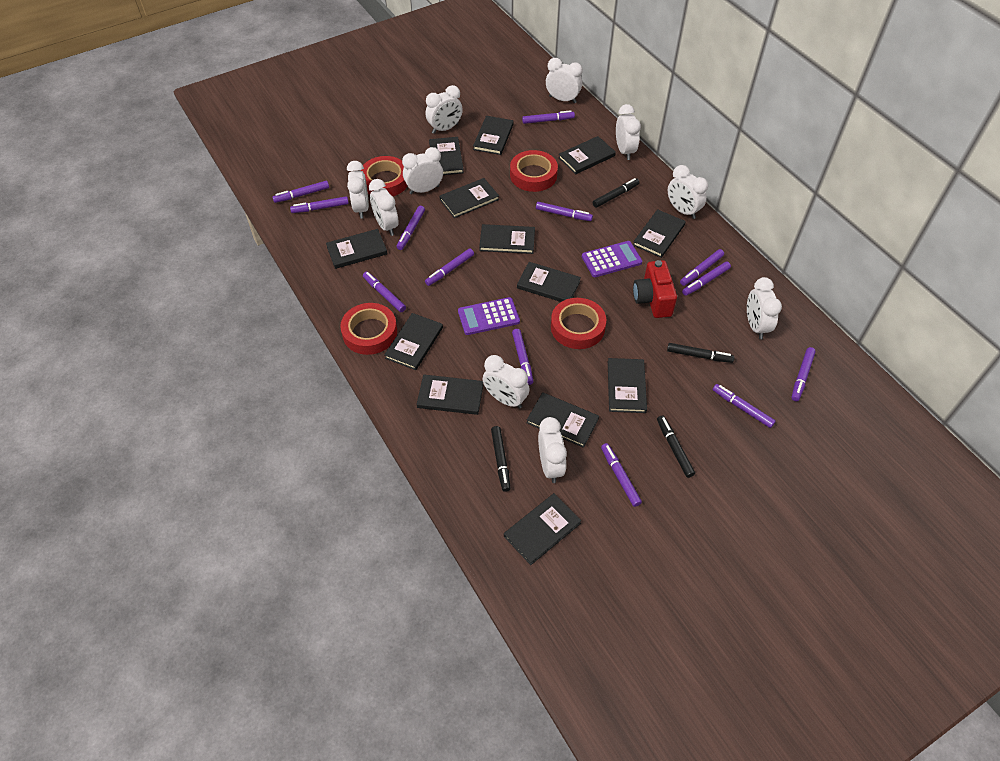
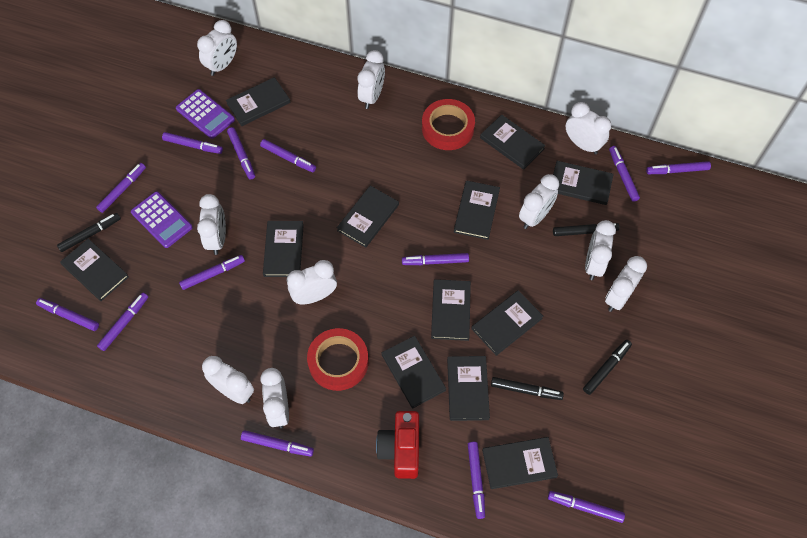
black book: [326,229,388,269] [384,313,443,370] [417,375,483,415] [429,137,464,175] [439,178,499,218] [473,116,514,155] [479,224,535,254] [504,493,581,565] [517,262,581,302] [527,392,599,448] [558,136,616,174] [608,358,647,413] [633,209,686,258] = 13 -> [60,238,129,301] [226,77,291,126] [263,221,304,277] [337,185,399,248] [382,336,446,408] [431,279,471,341] [447,356,490,421] [454,180,500,240] [472,290,543,356] [480,114,546,170] [482,437,558,489] [553,161,614,205] = 12
red tape: [340,303,397,355] [360,156,407,196] [510,150,558,192] [551,298,606,349] = 4 -> [307,328,369,391] [422,99,475,150] = 2

